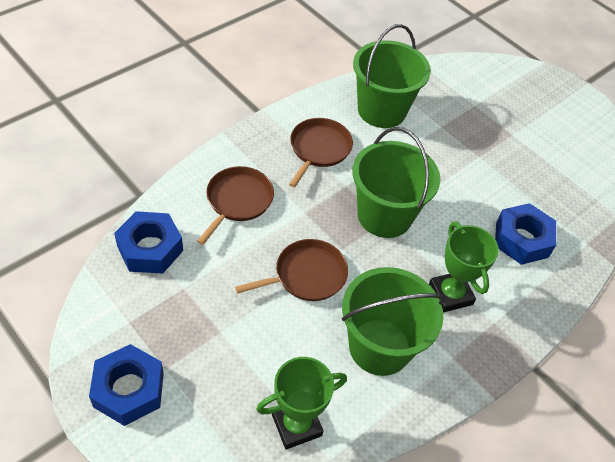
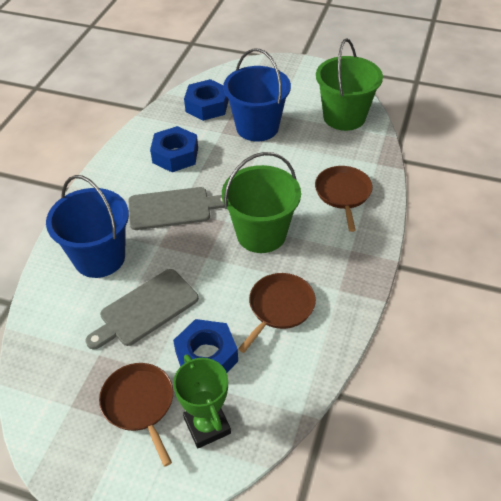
blue bucket: none = 0 -> [46,175,129,278] [223,49,291,141] = 2
green bucket: [342,267,445,376] [352,127,440,238] [353,24,431,128] = 3 -> [222,152,301,253] [316,39,383,131] = 2
green trophy: [256,357,347,449] [429,222,499,312] = 2 -> [173,354,231,448] = 1
grey cutting board: none = 0 -> [85,269,199,350] [128,187,225,230] = 2

